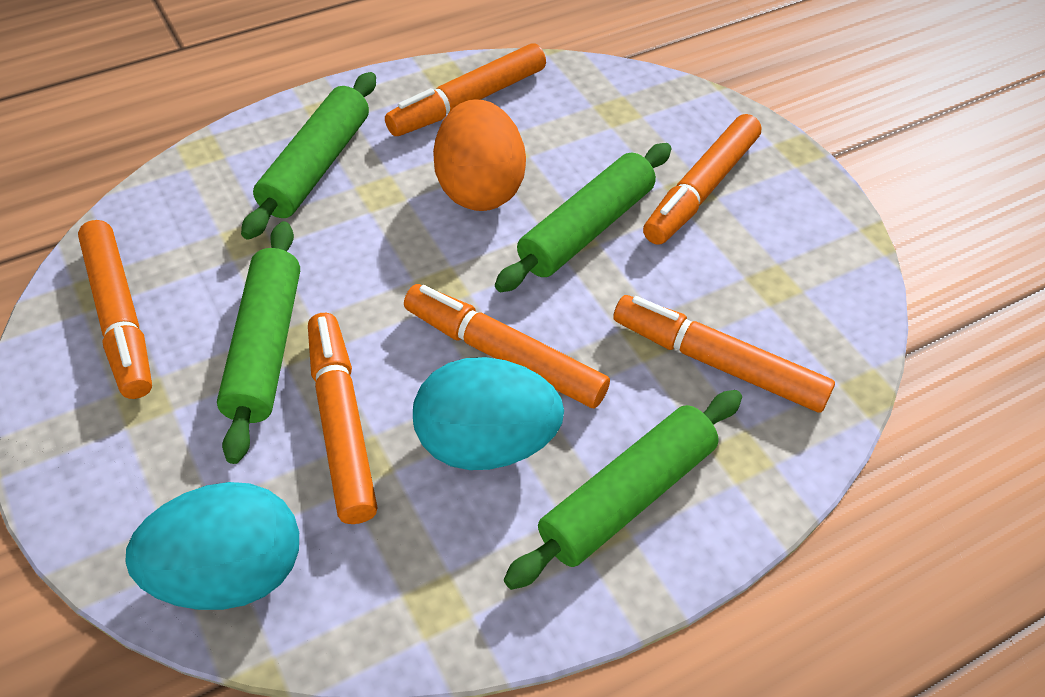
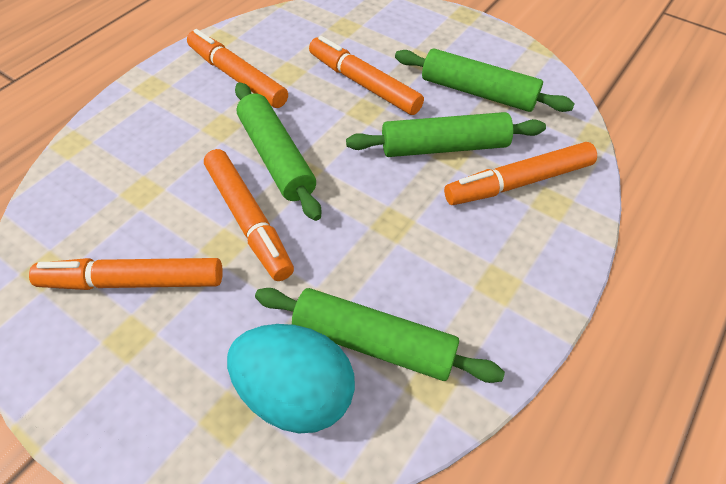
orange egg: [433,99,526,211] = 1 -> none = 0
orange marker: [78,220,152,399] [308,313,378,524] [385,43,546,136] [404,284,610,408] [613,295,835,413] [643,114,761,245] = 6 -> [29,258,223,290] [187,29,288,108] [204,149,294,281] [309,36,424,115] [444,142,597,205] = 5
turquoise egg: [125,482,299,610] [413,357,564,470] = 2 -> [227,324,355,433] = 1

